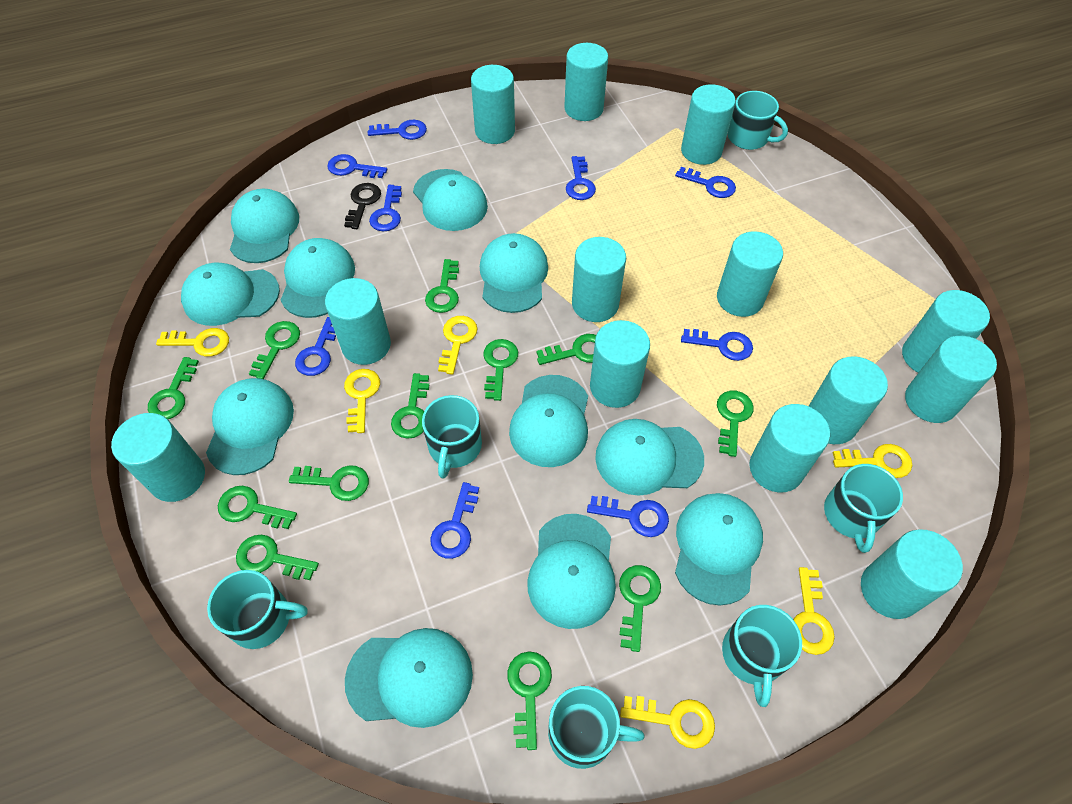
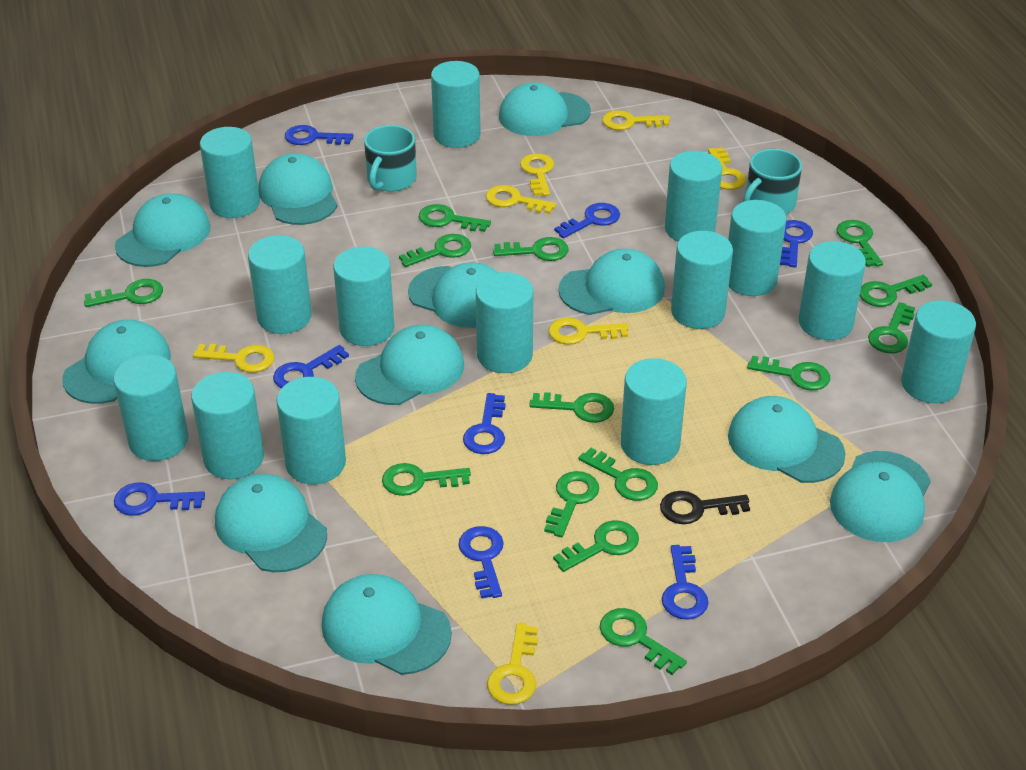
blue key: [295,317,336,376] [327,154,387,178] [368,120,427,140] [369,185,402,232] [430,482,479,559] [566,156,596,200] [587,496,669,537] [675,167,736,198] [681,329,753,361] = 9 -> [114,482,205,516] [273,345,349,388] [285,125,354,145] [458,526,504,598] [463,393,505,454] [554,203,620,238] [662,545,709,620] [780,220,813,267] = 8
green key: [148,357,199,419] [218,486,297,529] [236,535,319,580] [249,321,300,379] [289,465,369,501] [391,373,429,439] [425,259,459,313] [483,339,518,401] [507,651,552,750] [537,334,596,365] [619,565,661,652] [717,391,754,457] = 12 -> [84,279,163,307] [382,463,471,496] [399,234,471,267] [419,204,491,232] [493,237,569,261] [529,392,614,423] [544,471,599,537] [553,520,639,572] [578,448,658,501] [600,608,687,675] [747,356,830,390] [837,220,883,267] [860,275,932,307] [868,302,915,353] = 14
turquoise cylinder: [111,413,205,502] [325,278,391,365] [471,65,515,144] [564,43,608,121] [572,237,626,322] [590,320,650,408] [681,84,736,165] [717,231,783,317] [749,404,830,492] [809,356,888,444] [861,529,963,619] [902,290,990,373] [905,336,997,423] = 13 -> [114,355,189,461] [191,372,264,479] [200,127,260,218] [248,235,312,334] [276,377,346,484] [333,247,394,346] [431,61,481,148] [476,272,534,373] [621,358,687,465] [665,151,722,242] [671,231,733,329] [728,200,787,296] [799,241,866,340] [901,300,976,403] = 14
turquoise mug: [207,570,308,649] [422,395,482,479] [548,686,645,769] [722,605,802,707] [728,91,788,150] [824,464,903,553] = 6 -> [364,125,417,192] [743,149,802,214] = 2
yellow key: [156,328,229,357] [344,369,380,433] [438,316,477,375] [620,696,715,749] [793,567,835,655] [833,444,912,478] = 6 -> [193,344,274,373] [486,185,556,214] [487,623,538,705] [520,153,554,196] [549,318,629,345] [602,110,670,130] [708,148,746,190] = 7

